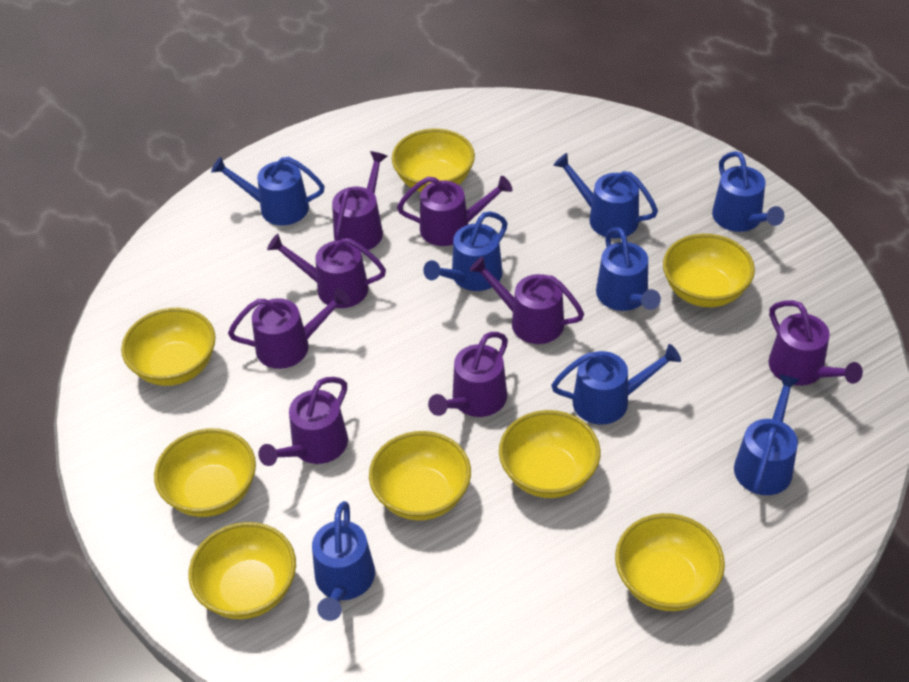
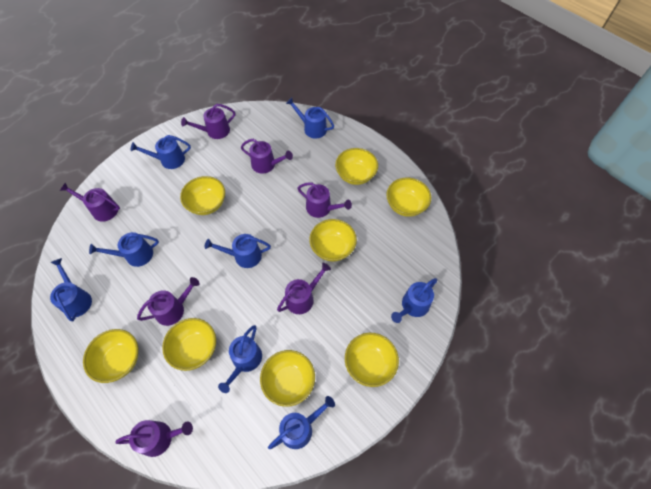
purple watering can: [228,288,350,369] [258,377,348,466] [267,234,386,308] [332,151,387,250] [397,176,512,246] [428,332,508,417] [469,256,584,344] [768,300,863,386] = 8 -> [60,182,120,222] [115,420,193,457] [137,277,200,326] [181,104,235,139] [241,139,293,174] [277,263,331,314] [297,182,352,218] = 7

